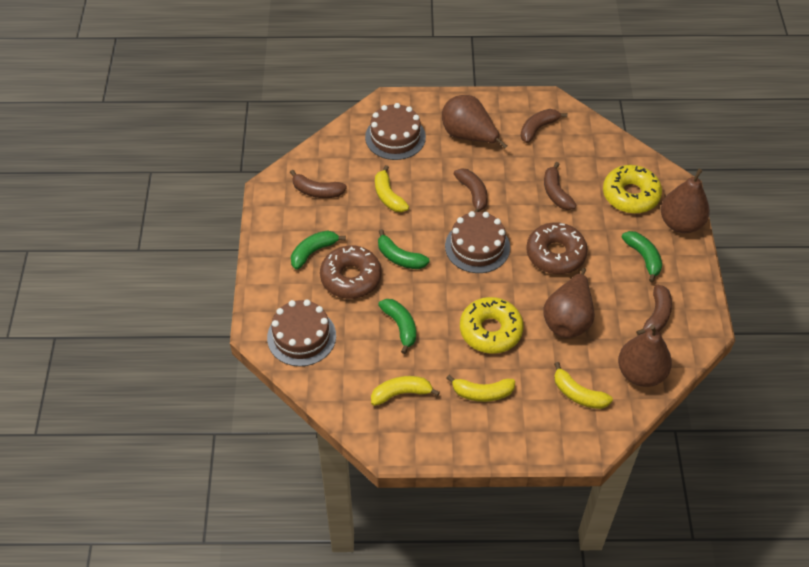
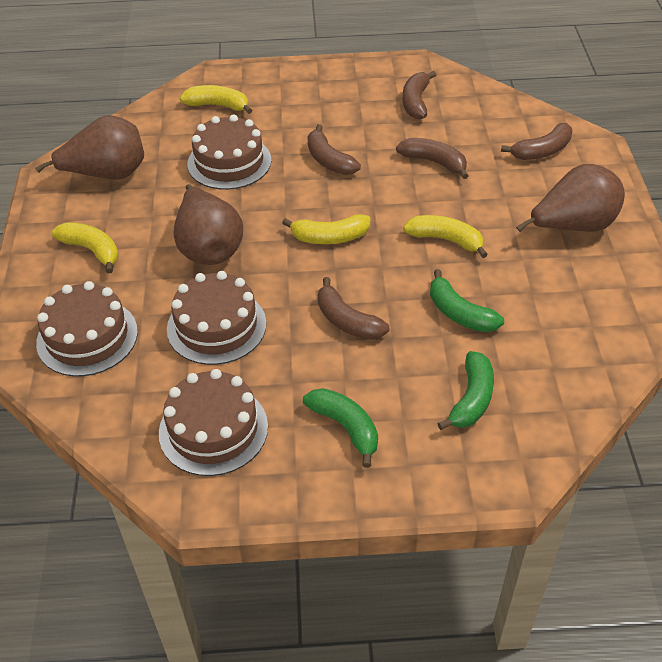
brown cake: [267,300,336,366] [365,103,426,160] [445,211,510,273] = 3 -> [36,281,138,376] [159,369,268,476] [167,271,266,365] [187,114,271,190] = 4
brown donut: [320,245,381,299] [526,222,588,274] = 2 -> none = 0
brown pear: [442,95,507,149] [543,268,594,338] [618,325,672,387] [661,169,710,233] = 4 -> [35,115,144,180] [174,184,243,265] [516,164,625,232] = 3
green banana: [291,230,346,270] [378,229,430,269] [378,299,416,354] [622,231,662,283] = 4 -> [303,388,378,468] [430,269,504,332] [437,351,494,430] = 3
yellow donut: [460,297,523,354] [603,165,662,214] = 2 -> none = 0

